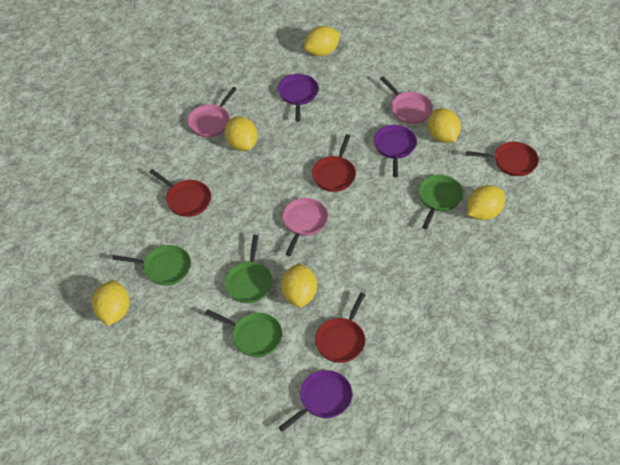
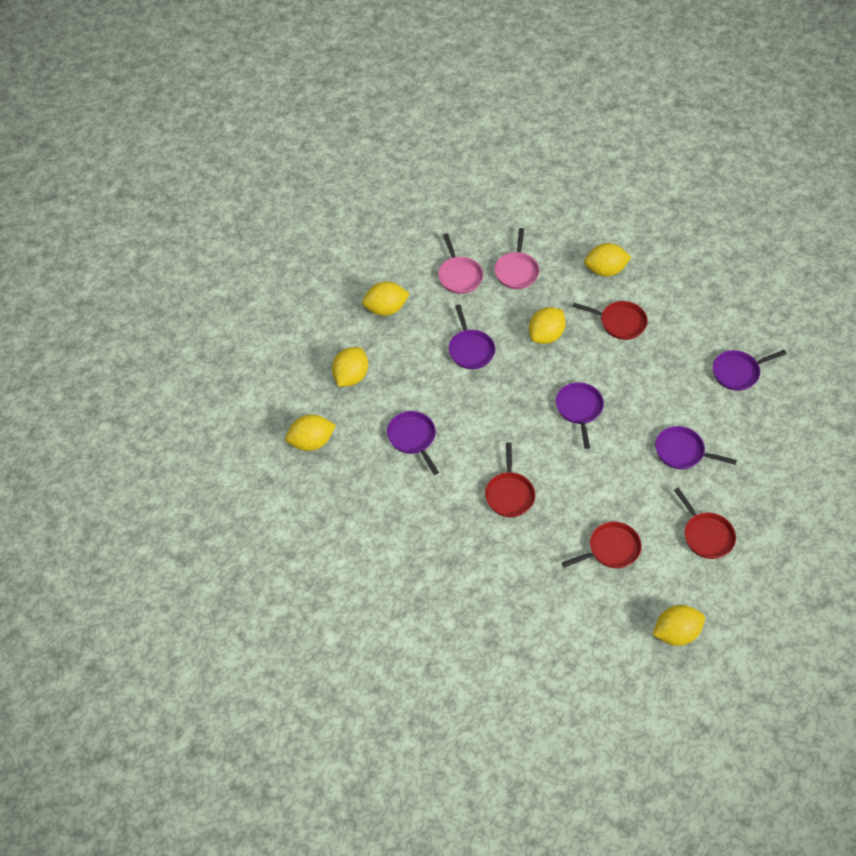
green pan: [112,245,191,286] [205,309,283,357] [224,235,273,303] [418,175,463,229] = 4 -> none = 0
pink pan: [188,87,237,137] [282,198,328,256] [380,77,433,124] = 3 -> [438,233,483,294] [494,228,539,289] = 2
purple pan: [278,74,319,122] [279,370,352,432] [374,125,417,177] = 3 -> [387,411,439,475] [449,304,495,369] [556,382,604,449] [655,426,737,469] [713,350,787,391] = 5

